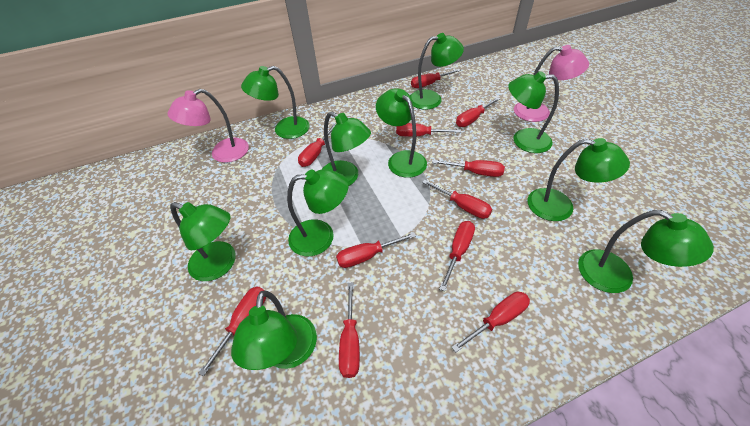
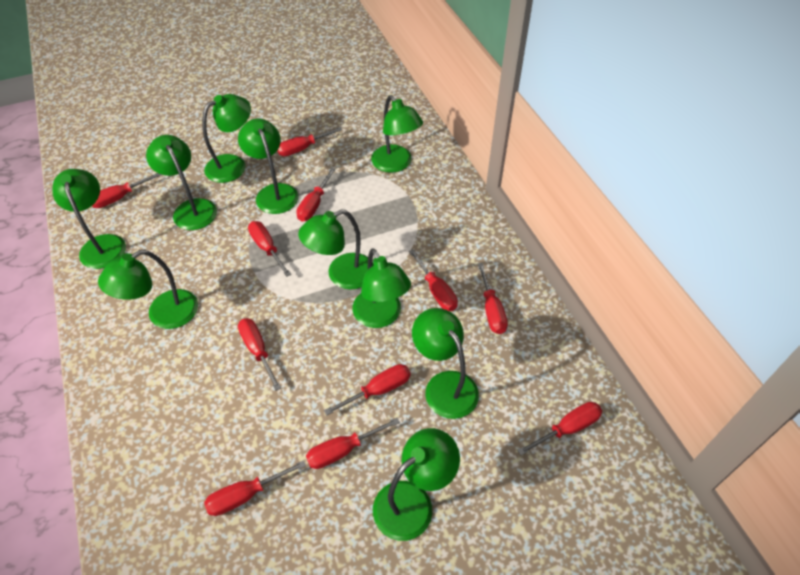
pink lamp: [167,89,249,163] [514,45,589,122] = 2 -> none = 0

